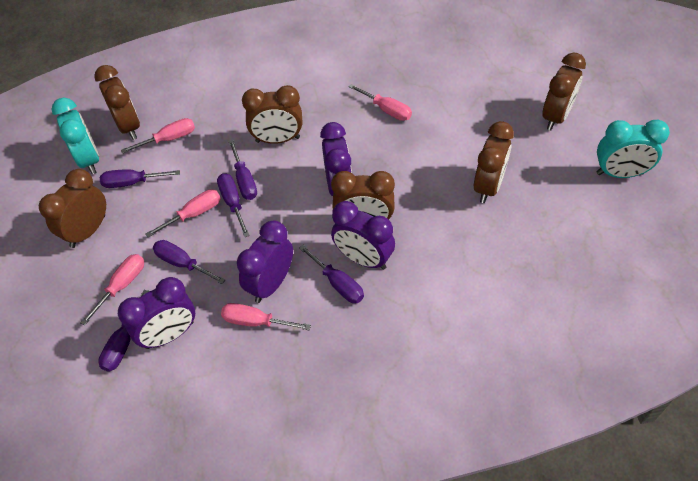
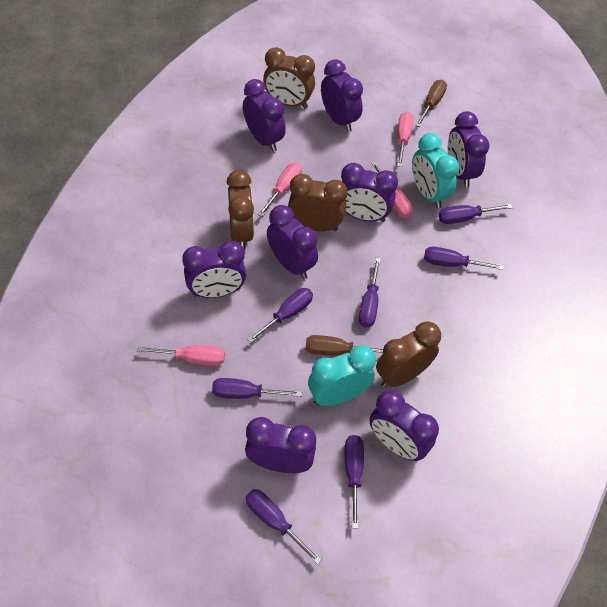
brown clock: [39,169,106,248] [94,65,140,140] [242,85,302,144] [331,171,395,219] [474,121,514,203] [543,52,586,130] = 6 -> [227,170,254,250] [263,47,315,109] [288,174,348,231] [376,321,441,388] = 4
brown screwdriver: none = 0 -> [306,335,383,355] [415,80,447,127] = 2
pink screwdriver: [80,254,144,326] [121,118,195,154] [146,189,221,237] [221,303,311,330] [348,84,412,121] = 5 -> [137,345,225,366] [258,163,302,217] [371,161,413,218] [397,112,414,167] = 4
purple clock: [118,277,195,349] [237,221,293,303] [320,122,352,196] [331,201,395,270] = 4 -> [182,241,246,298] [243,79,286,152] [245,417,316,473] [267,205,318,279] [321,59,363,132] [341,163,398,222] [369,390,439,461] [448,111,489,187] = 8
purple screwdriver: [98,290,149,371] [100,169,180,188] [153,240,225,284] [217,173,250,237] [229,140,257,200] [299,245,364,303] = 6 -> [212,378,302,399] [246,489,322,565] [247,288,313,343] [345,435,364,529] [359,258,381,328] [424,247,504,270] [439,204,513,224] = 7

